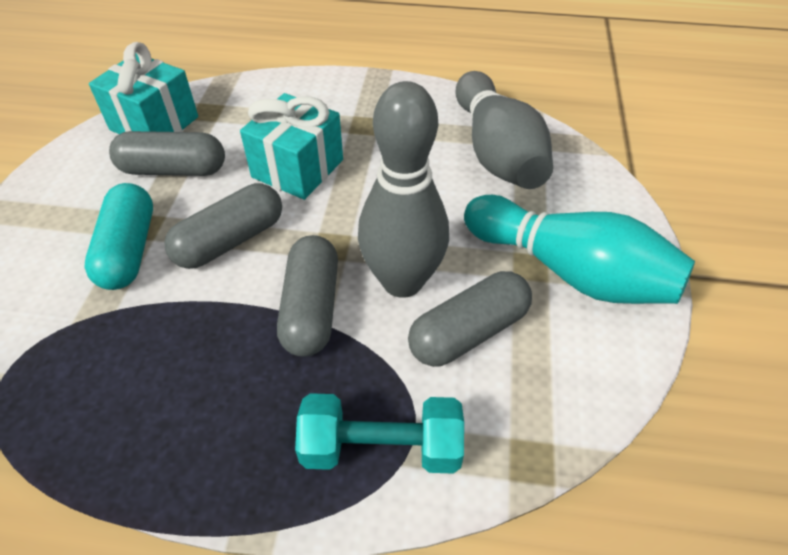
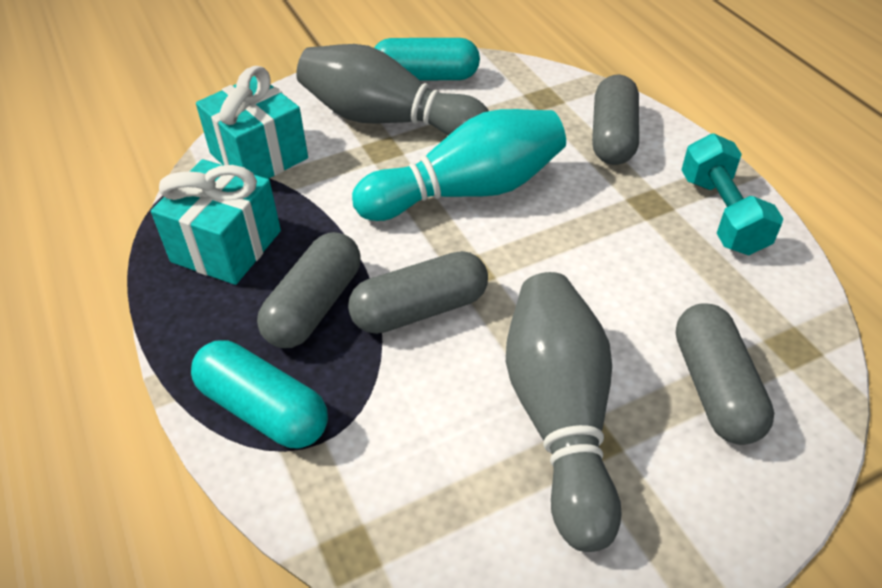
turquoise capsule: [84,183,153,290] = 1 -> [191,340,328,448] [374,38,480,80] = 2

